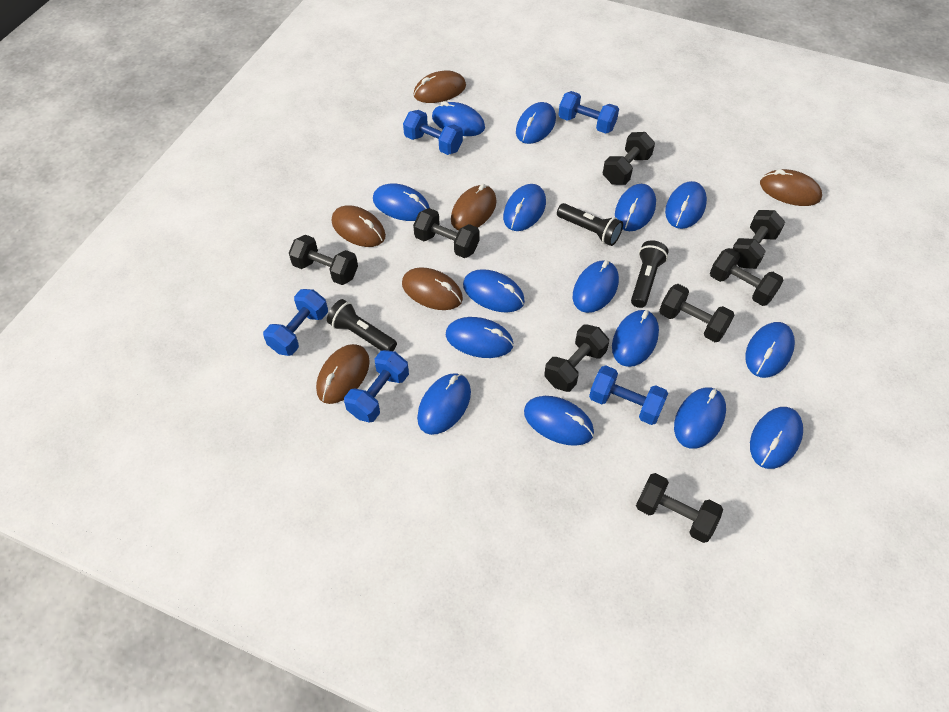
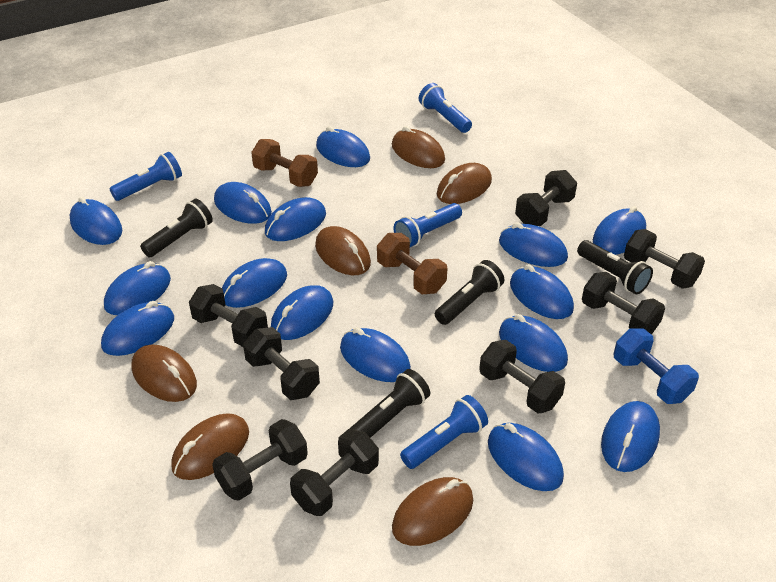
black flashlight: [327,299,397,351] [557,203,623,246] [631,240,669,308] = 3 -> [140,199,213,257] [349,369,430,438] [435,260,504,325] [577,240,653,294] = 4
blue dumbbell: [263,289,328,356] [344,350,409,423] [403,110,463,155] [558,91,619,134] [589,365,668,425] = 5 -> [614,329,699,404] = 1
blue flashlight: none = 0 -> [109,152,182,201] [394,203,462,247] [400,395,488,469] [419,83,472,133] = 4
brown dumbbell: none = 0 -> [251,139,318,187] [377,233,447,294] = 2

